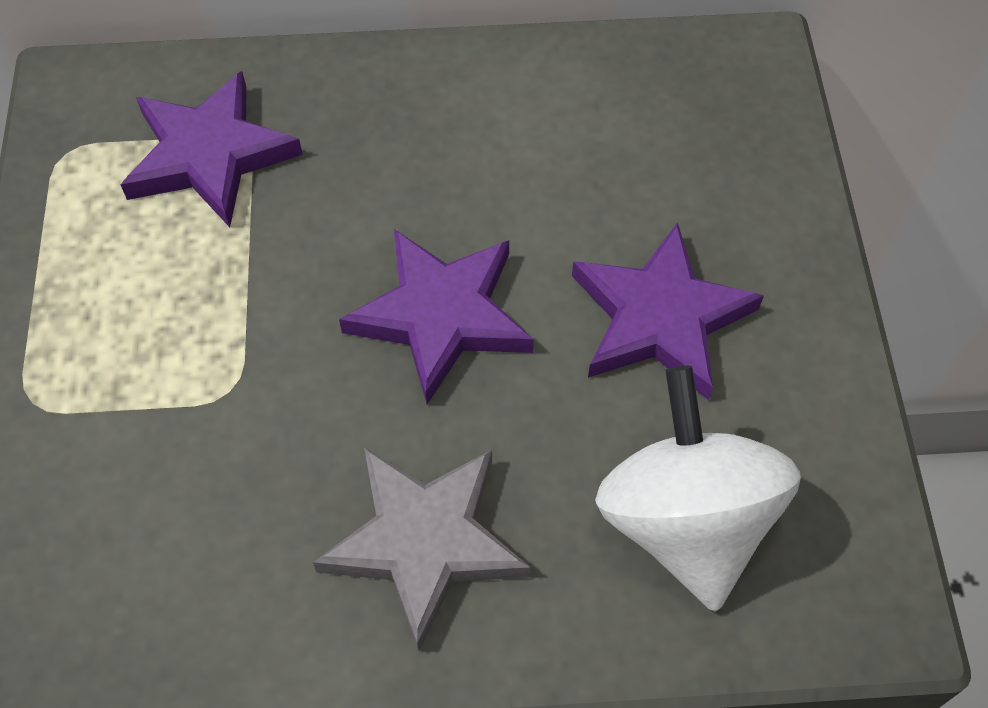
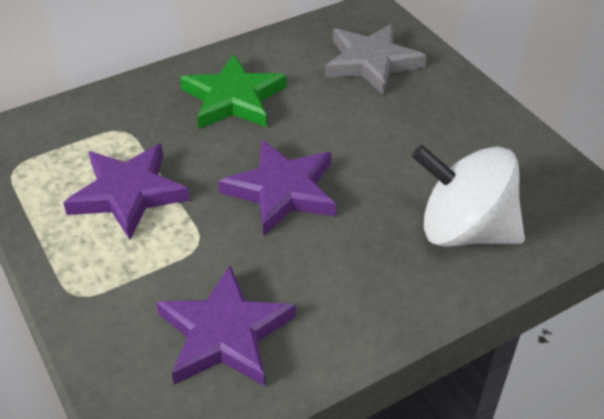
green star: none = 0 -> [180,54,287,129] = 1

